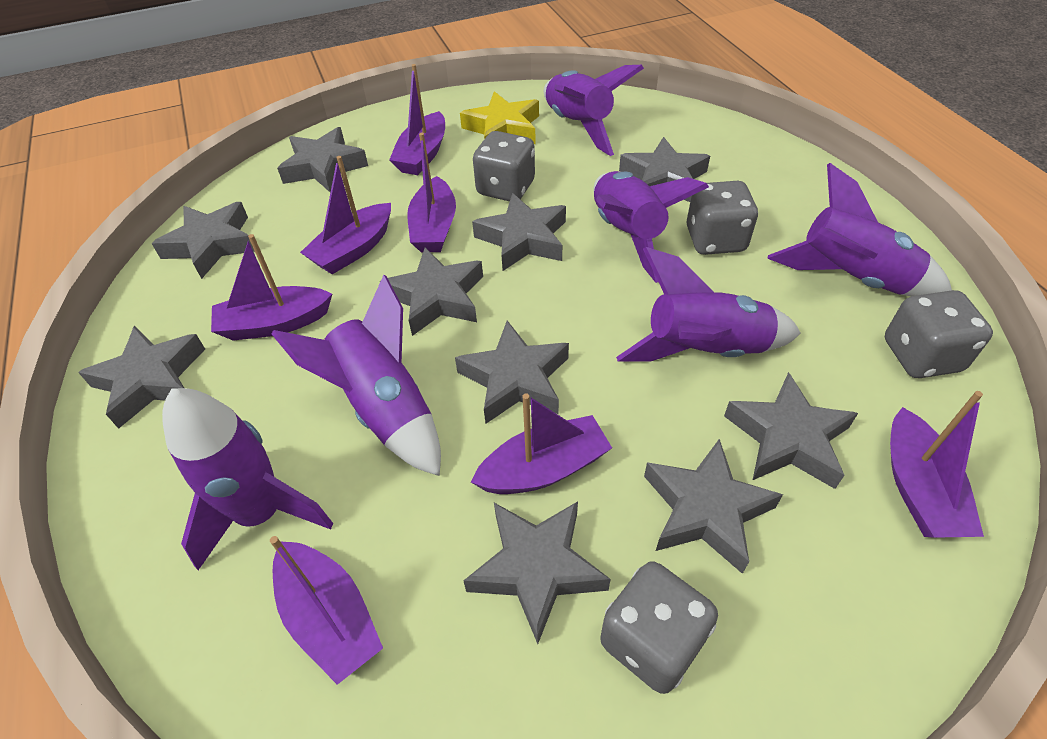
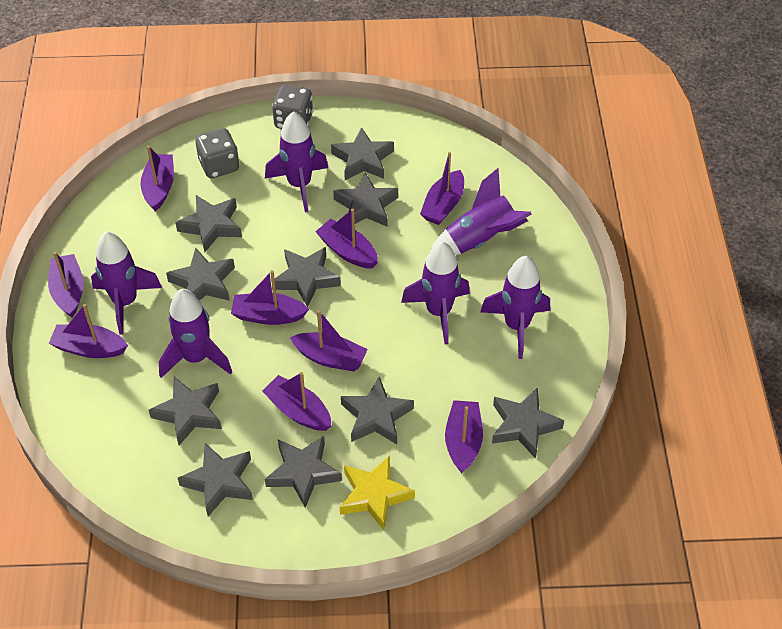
grey dice: [473,131,535,201] [600,561,718,694] [687,181,758,255] [885,290,993,378] = 4 -> [195,128,239,178] [272,85,313,129] = 2
purple boat: [211,234,332,341] [270,536,383,685] [300,156,391,274] [389,64,445,175] [407,133,456,252] [471,393,612,494] [890,391,984,538] = 7 -> [48,252,84,318] [49,304,128,358] [141,146,174,211] [231,270,309,325] [262,372,332,431] [290,310,368,371] [315,209,378,269] [420,152,464,225] [445,400,483,473] = 9

